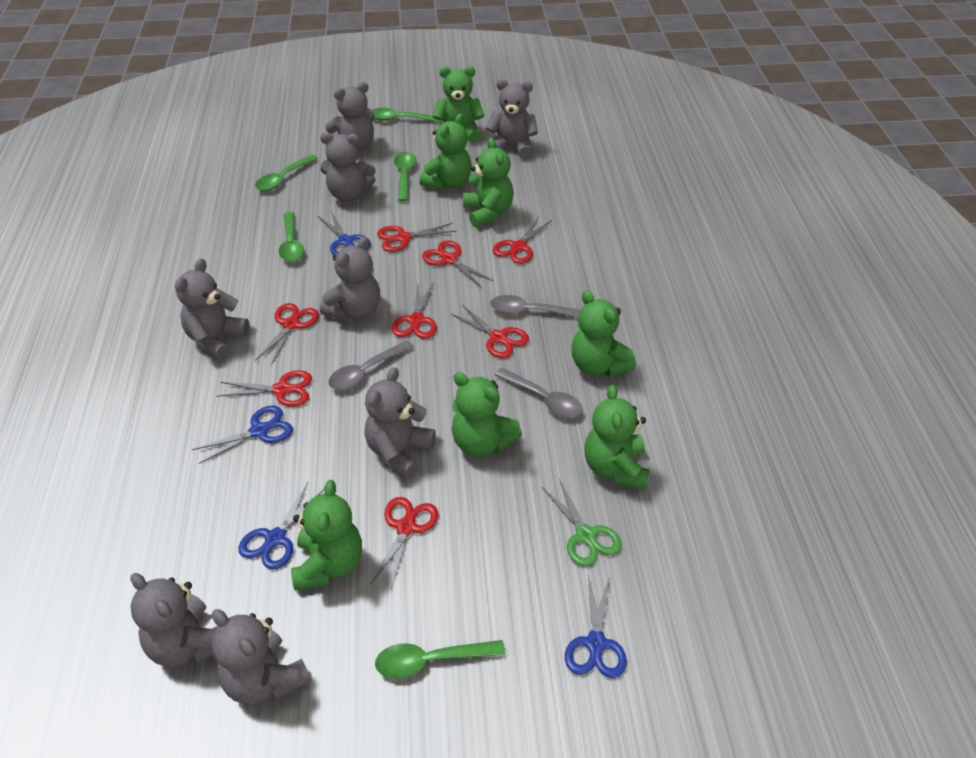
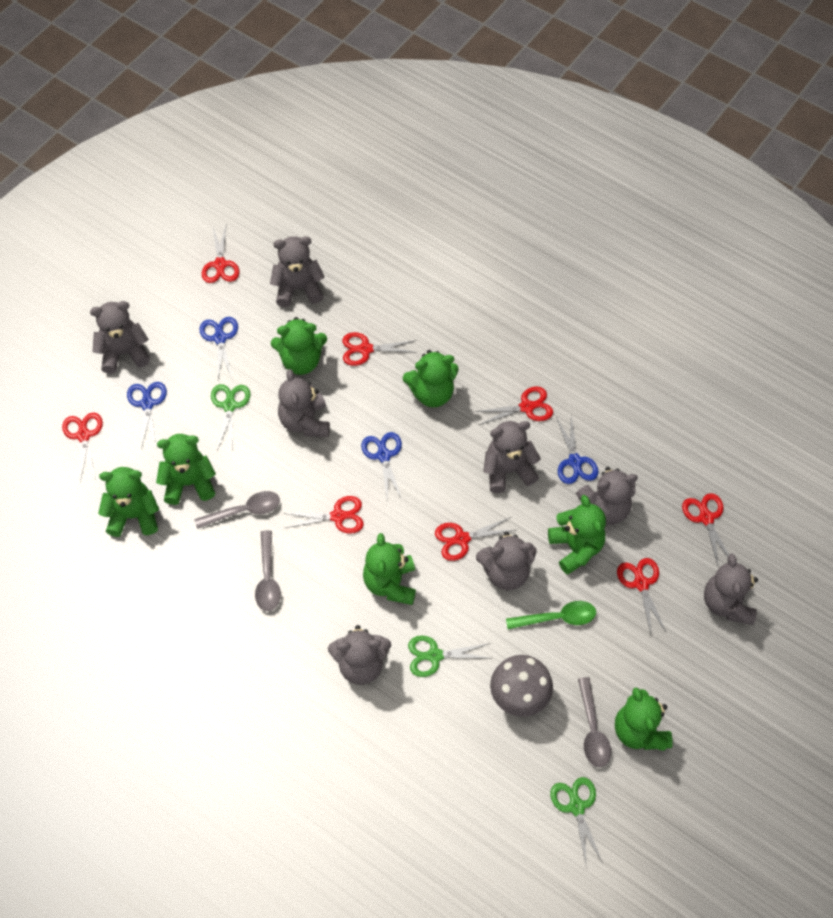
green scissors: [542,479,622,566] = 1 -> [211,384,250,451] [408,636,491,677] [550,777,603,864] = 3
green spoon: [255,155,318,191] [279,212,304,262] [372,108,441,122] [375,640,505,679] [394,152,416,202] = 5 -> [506,601,596,629] = 1
grey mushroom: none = 0 -> [490,655,553,717] = 1

